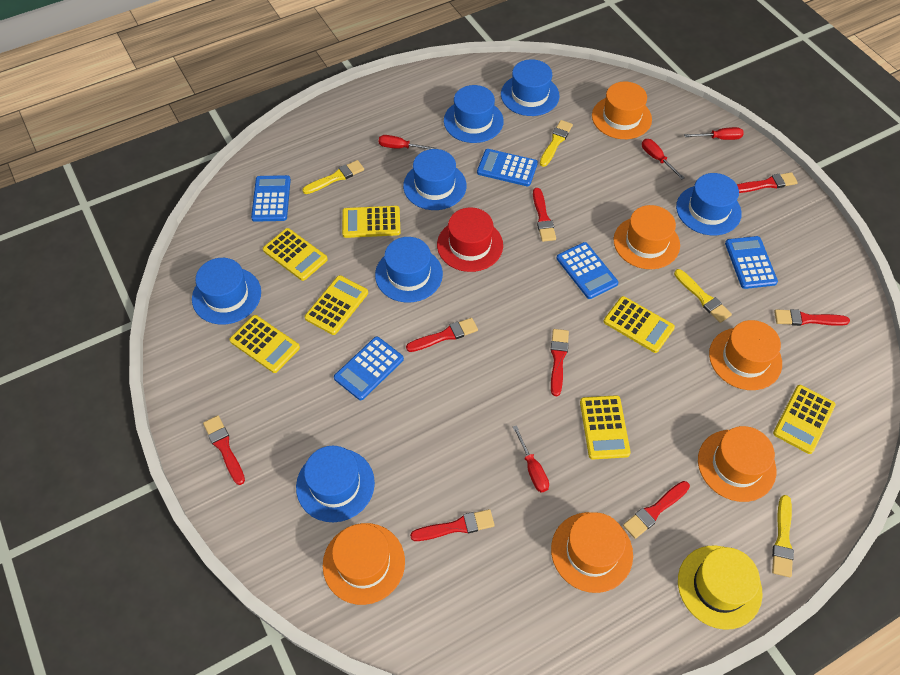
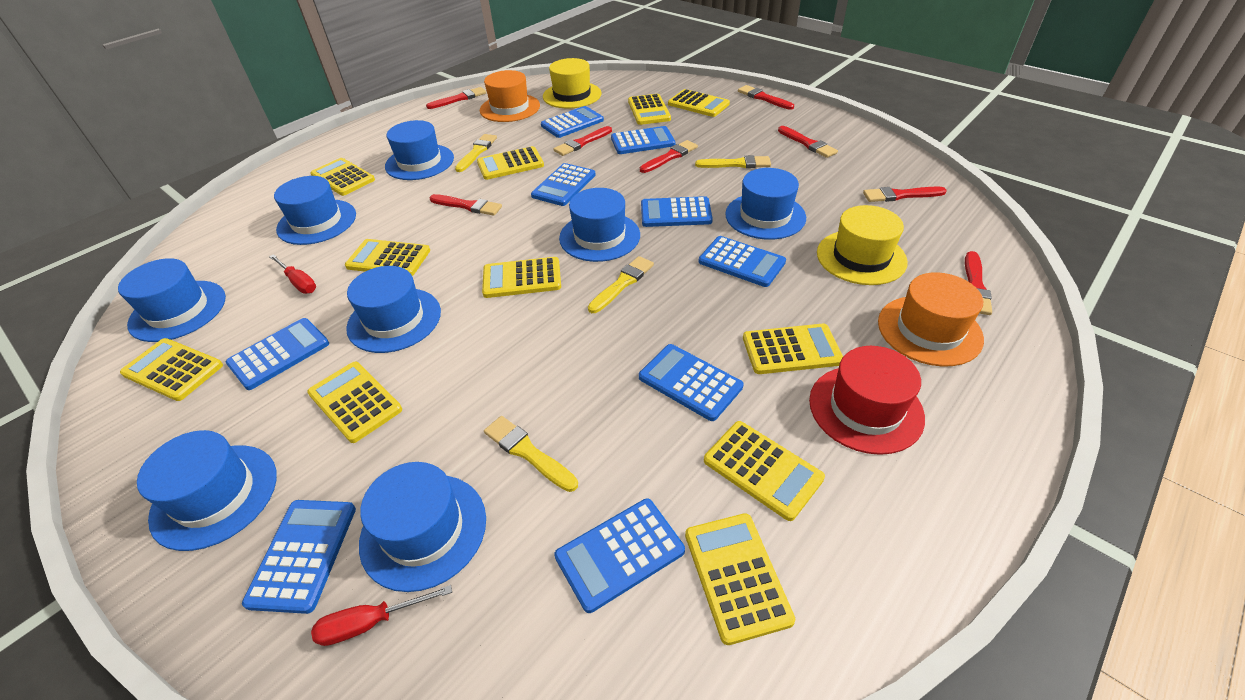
blue calculator: [251,175,291,222] [334,336,404,400] [477,149,538,186] [557,242,618,299] [725,236,778,289] = 5 -> [226,318,329,390] [242,500,356,614] [531,163,596,206] [541,106,604,138] [554,499,685,613] [611,126,675,154] [639,344,743,421] [641,196,713,227] [699,236,786,287] = 9
blue hat: [192,258,261,325] [296,446,375,522] [375,237,443,303] [403,149,467,210] [444,85,504,143] [501,59,559,116] [676,173,742,235] = 7 -> [118,258,226,342] [137,430,277,551] [274,176,356,245] [346,266,441,353] [359,462,486,592] [385,120,454,180] [559,188,640,262] [725,168,806,240] = 8
orange hat: [323,523,405,605] [551,512,633,593] [592,82,652,139] [614,205,680,269] [698,426,776,502] [709,320,782,390] = 6 -> [480,70,540,122] [878,272,984,367] = 2
red screwdriver: [379,135,437,149] [513,425,549,492] [642,139,684,179] [684,127,744,140] = 4 -> [269,254,316,294] [311,585,452,646] = 2
yellow calculator: [229,315,300,373] [263,228,328,281] [305,275,368,335] [342,206,401,238] [580,395,631,459] [604,296,675,353] [773,385,836,454] = 7 -> [120,338,223,401] [307,362,402,443] [310,158,375,196] [345,239,430,276] [477,146,544,180] [482,257,561,298] [628,94,671,125] [668,89,730,117] [685,513,795,645] [704,421,825,521] [743,324,843,374] = 11
yellow hat: [678,545,762,630] = 1 -> [543,58,602,108] [817,205,908,285] = 2

